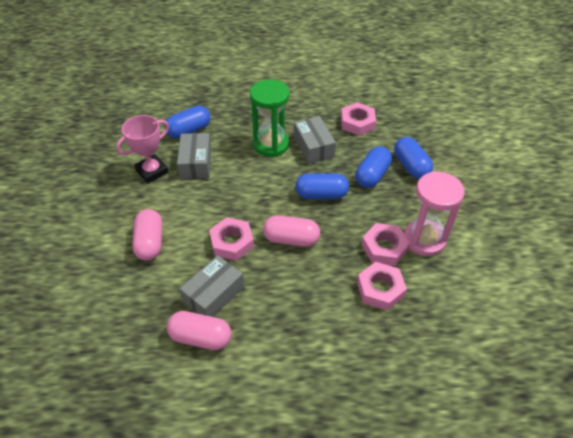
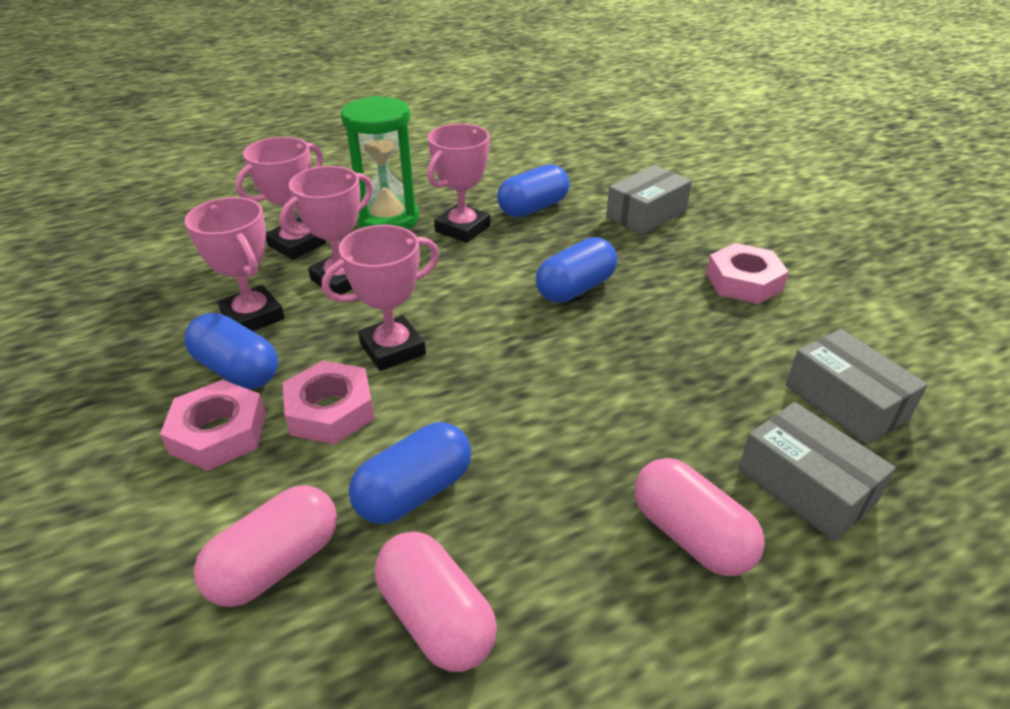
pink hourglass: [404,171,465,256] = 1 -> none = 0
pink nut: [209,217,254,261] [341,102,376,136] [357,262,407,310] [362,223,410,266] = 4 -> [160,380,266,471] [283,360,375,444] [706,243,789,304] = 3
pink trophy: [116,115,169,183] = 1 -> [185,197,285,331] [235,137,326,260] [280,166,373,295] [322,225,439,371] [428,124,490,243] = 5

